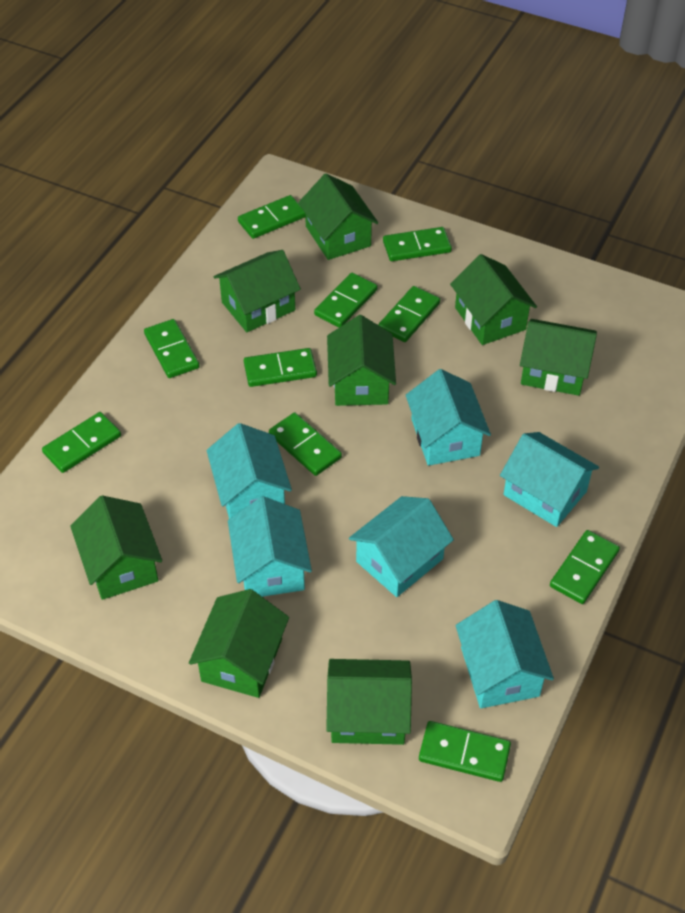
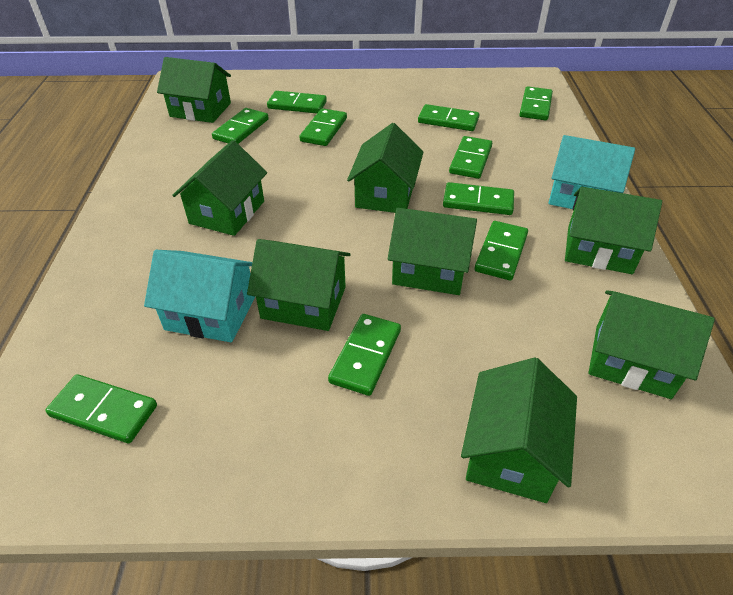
turquoise house: [207,423,292,519] [228,496,312,597] [349,496,454,597] [406,369,491,466] [455,600,554,708] [500,432,599,527] = 6 -> [144,250,255,342] [548,135,635,210] = 2

